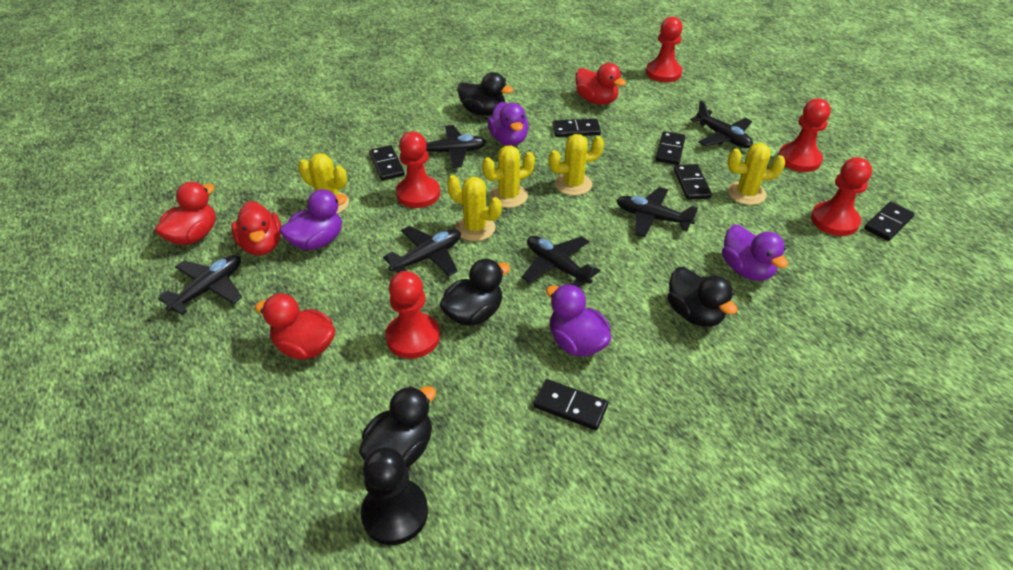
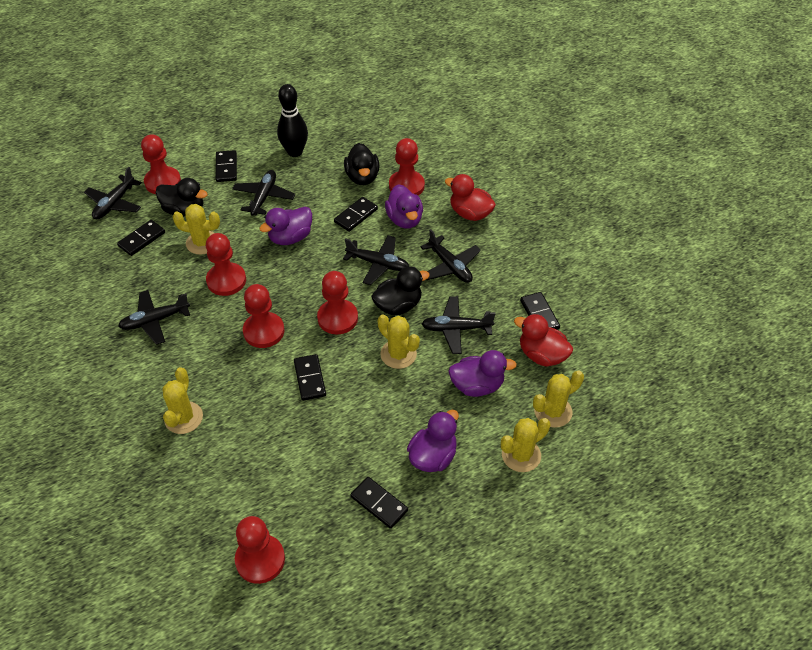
black bowling pin: none = 0 -> [277,84,308,157] = 1
black duck: [359,386,436,467] [439,259,510,326] [457,72,513,116] [667,267,737,327] = 4 -> [156,178,208,217] [344,143,380,185] [371,266,430,315] = 3
black pawn: [361,447,428,545] = 1 -> none = 0
red duck: [155,182,216,245] [231,201,281,255] [255,293,335,360] [576,63,626,105] = 4 -> [445,174,496,221] [514,314,573,367] = 2
red pawn: [385,271,440,358] [396,132,440,208] [646,17,683,82] [778,98,831,172] [811,157,872,236] = 5 -> [141,134,181,194] [206,233,246,296] [235,516,285,584] [243,284,285,348] [317,271,358,334] [389,138,425,195] = 6

